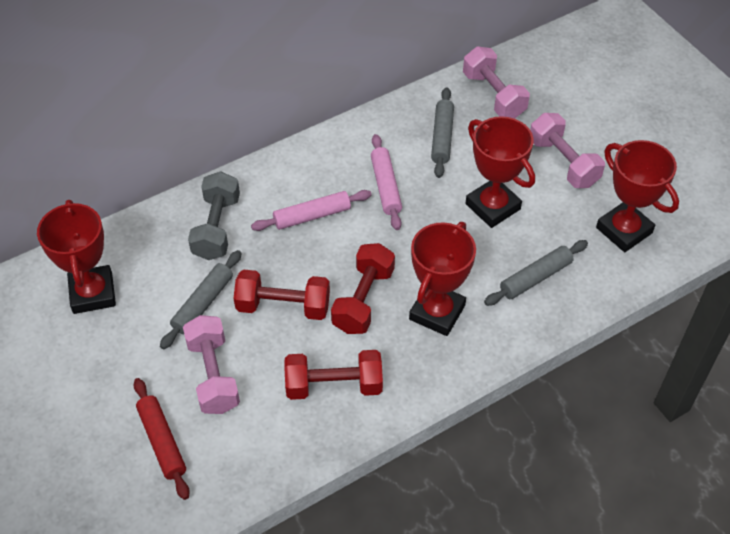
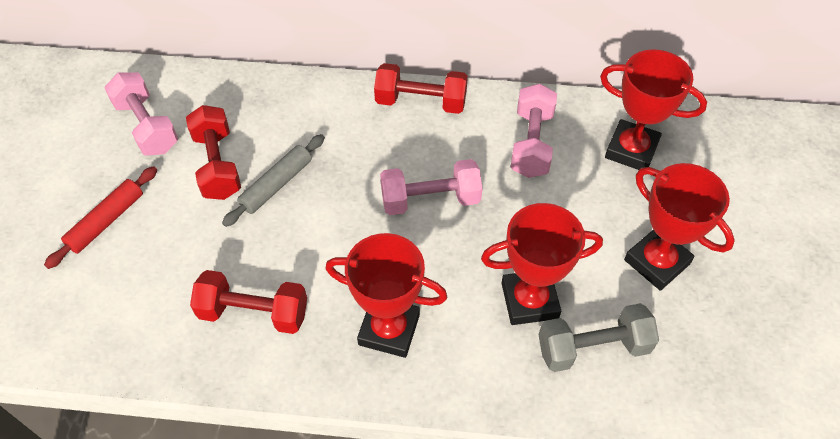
grey rolling pin: [160,250,242,349] [431,87,454,178] [484,240,588,306] = 3 -> [222,134,325,227] = 1
pink rolling pin: [251,190,372,231] [371,134,402,230] = 2 -> none = 0

